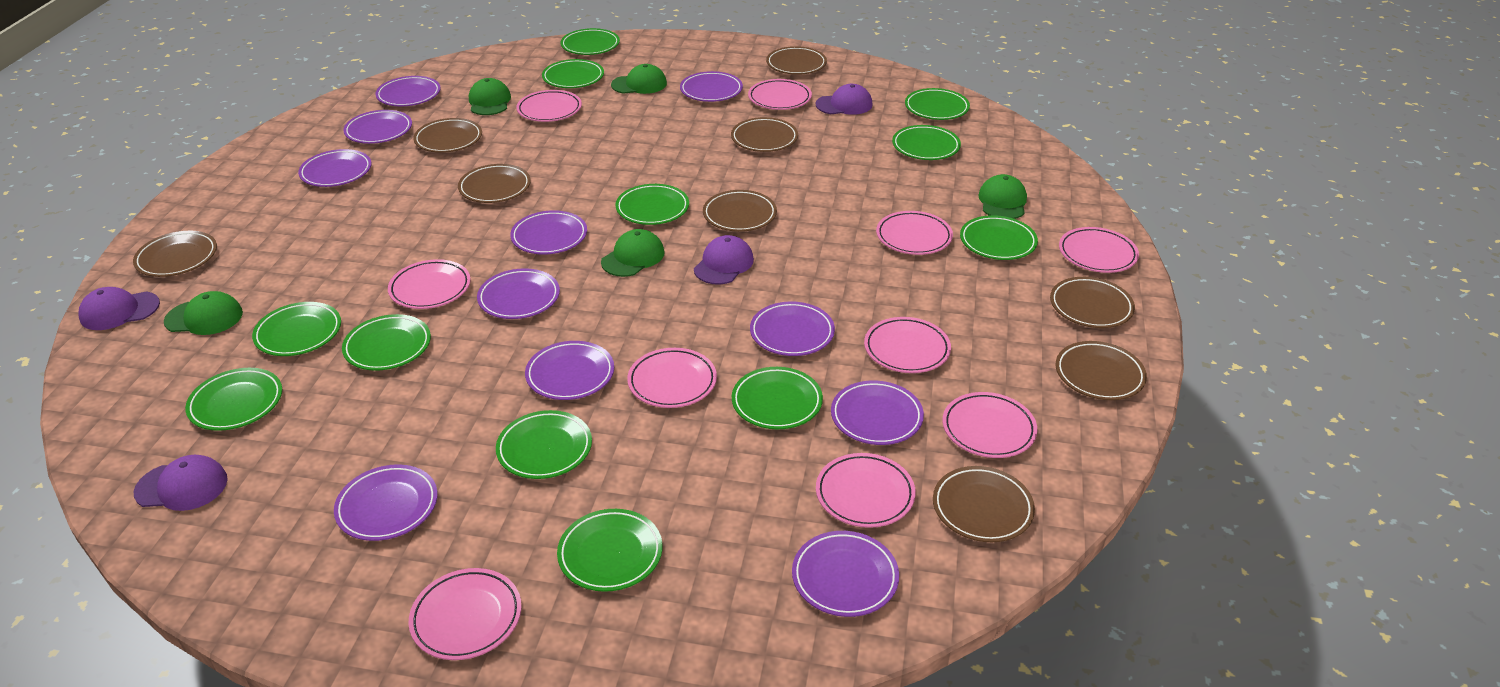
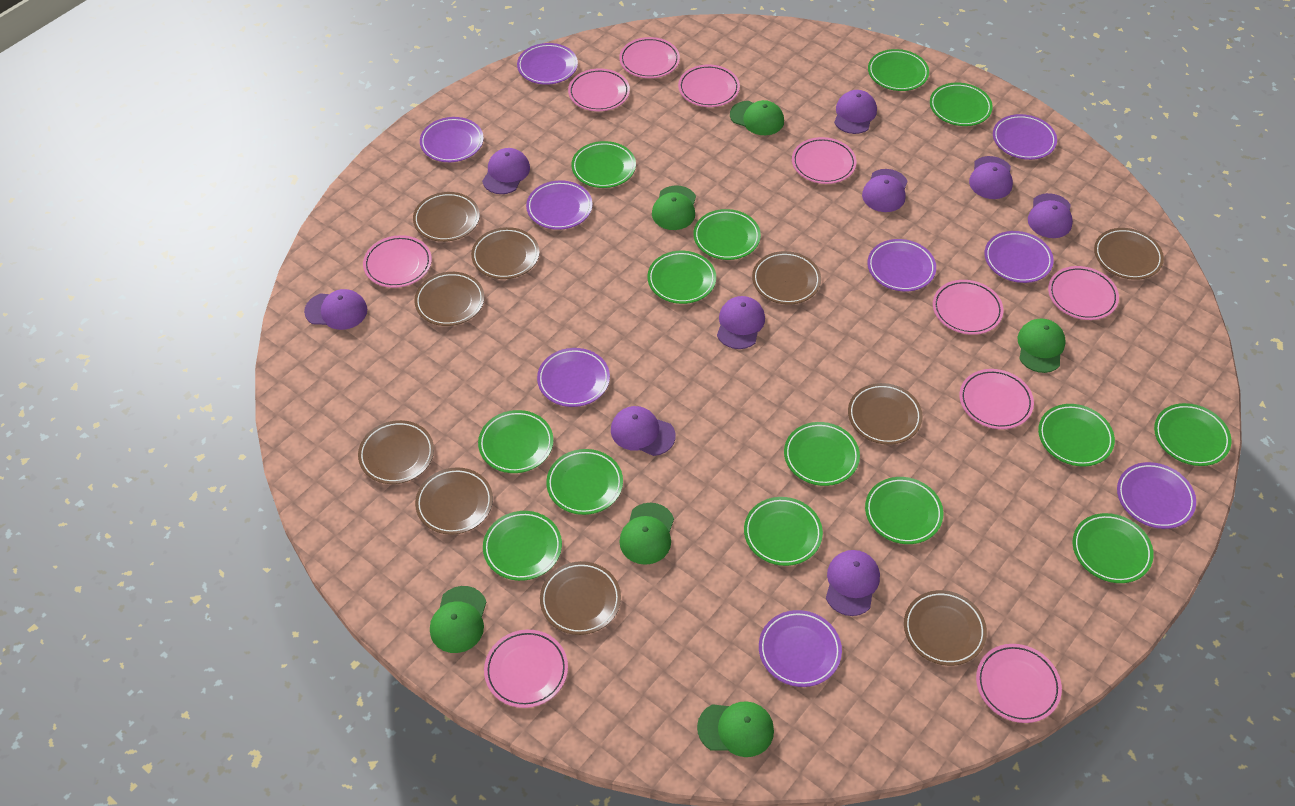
brown plate: [133,231,217,277] [413,118,482,153] [458,164,531,203] [703,190,777,232] [731,117,798,152] [766,46,827,75] [933,466,1035,542] [1050,277,1135,328] [1056,341,1147,400] = 9 -> [358,420,434,484] [413,192,480,242] [414,272,485,326] [415,468,493,535] [471,227,540,279] [540,561,621,635] [752,251,821,305] [848,383,923,445] [904,590,987,666] [1094,228,1164,280] = 10
green cap: [164,291,243,335] [469,78,511,115] [601,229,664,277] [611,64,667,94] [978,174,1027,219] = 5 -> [430,586,486,653] [619,503,674,565] [652,185,696,230] [697,701,774,757] [730,100,784,135] [1018,319,1066,373] = 6
green plate: [185,368,282,431] [252,302,341,356] [342,314,431,371] [496,410,592,479] [542,59,604,88] [557,509,662,592] [561,28,620,55] [615,184,689,225] [732,367,823,429] [892,125,961,160] [905,88,970,120] [960,215,1038,260] = 12 -> [478,410,553,473] [483,511,562,581] [546,449,623,515] [571,141,636,188] [648,251,716,304] [693,209,761,260] [744,497,823,566] [784,422,860,486] [865,477,943,544] [868,49,929,91] [930,83,993,126] [1038,404,1115,467] [1073,513,1154,583] [1154,403,1231,466] = 14
purple cap: [78,287,160,330] [133,455,228,511] [694,235,754,285] [816,84,873,115] = 4 -> [304,289,367,330] [482,148,530,194] [611,406,676,456] [717,296,765,349] [826,550,880,616] [834,90,877,134] [862,169,907,212] [969,156,1013,199] [1028,193,1073,238] = 9
purple plate: [298,149,372,187] [334,464,438,541] [343,110,412,144] [375,76,441,106] [477,268,560,319] [510,210,587,255] [525,341,614,400] [680,71,743,102] [750,301,835,356] [792,531,899,617] [831,381,924,445] = 11 -> [420,117,484,162] [517,43,578,85] [526,180,592,230] [537,348,610,407] [759,610,842,687] [867,239,936,291] [984,231,1054,283] [993,114,1057,160] [1117,462,1196,529] = 9

